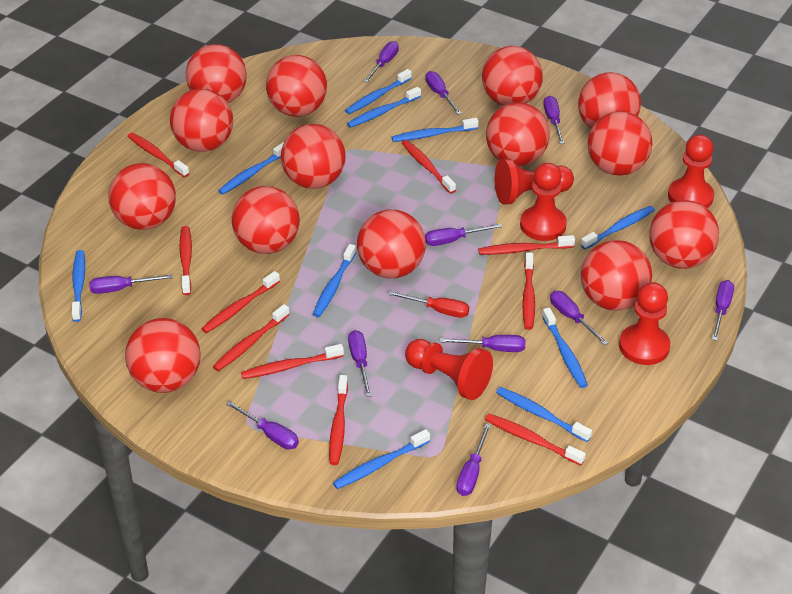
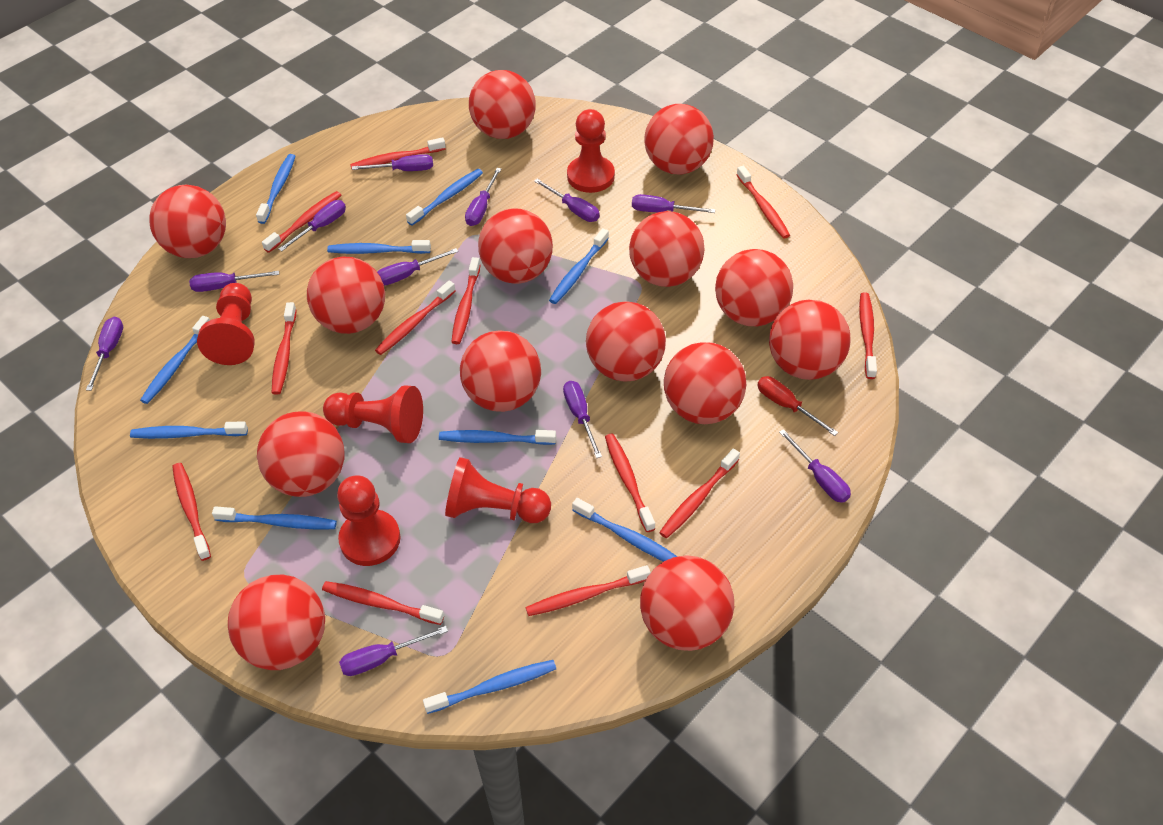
red toothbrush: [127,133,189,177] [179,226,192,295] [201,271,280,333] [213,304,290,371] [241,344,344,379] [329,375,348,465] [402,140,456,194] [478,235,575,255] [485,414,586,465] [522,252,535,330] = 10 -> [172,463,211,561] [262,191,341,253] [272,302,297,395] [322,581,444,625] [350,137,446,169] [375,281,455,355] [451,257,481,344] [526,565,651,616] [605,434,655,532] [659,448,740,539] [736,166,790,239] [859,292,877,379] = 12

